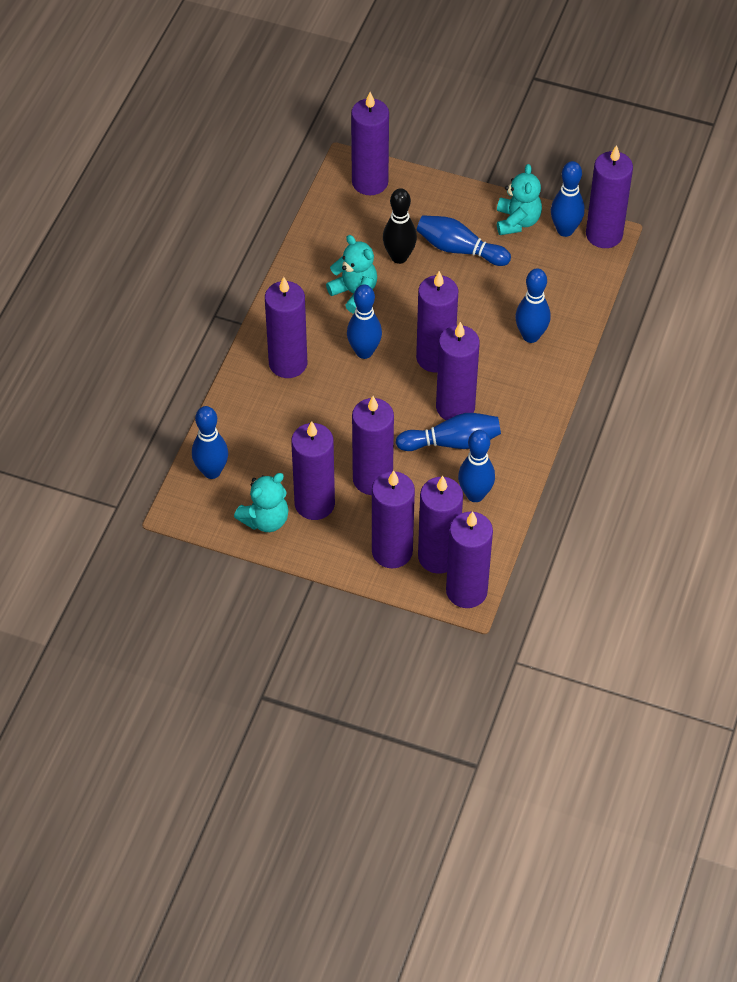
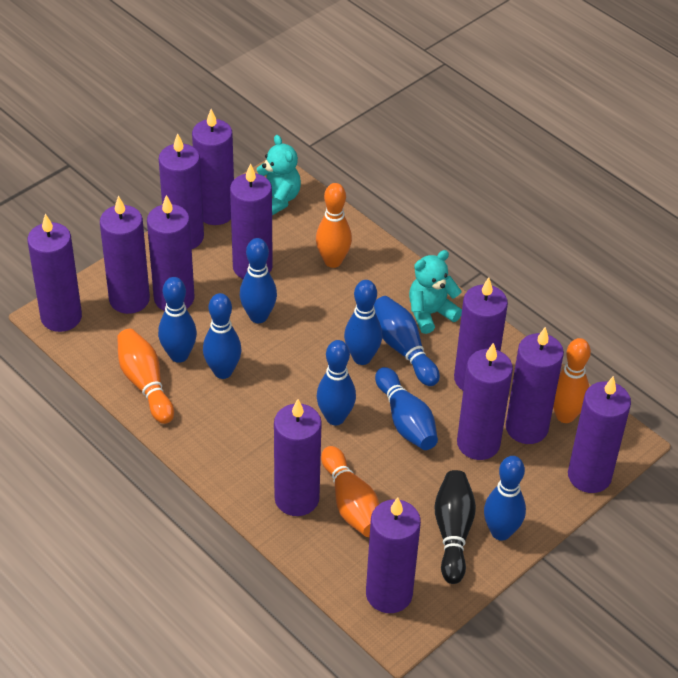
blue bowling pin: [192,406,228,479] [347,285,382,359] [396,413,501,451] [417,215,511,266] [458,430,495,502] [515,268,551,343] [551,161,585,237] = 7 -> [158,277,197,363] [203,293,242,379] [240,238,277,323] [316,340,356,425] [344,280,382,365] [374,296,440,386] [375,367,438,450] [484,456,526,541] = 8
orange bowling pin: none = 0 -> [117,329,174,424] [316,183,352,268] [321,446,379,537] [553,338,591,423] = 4
purple candle: [265,277,307,378] [291,421,335,520] [351,92,389,195] [352,396,394,495] [372,470,415,568] [416,271,458,373] [418,476,463,574] [436,322,480,420] [446,511,493,608] [586,145,633,248] = 10 -> [27,213,82,332] [100,195,150,314] [147,195,195,311] [159,133,204,249] [192,109,234,225] [230,163,273,279] [274,399,322,516] [366,497,421,613] [454,277,508,391] [457,343,513,460] [506,327,564,444] [568,376,631,493] = 12
turquoise teddy bear: [234,473,289,532] [326,235,377,314] [497,164,542,235] = 3 -> [257,135,301,215] [409,250,462,334] = 2

